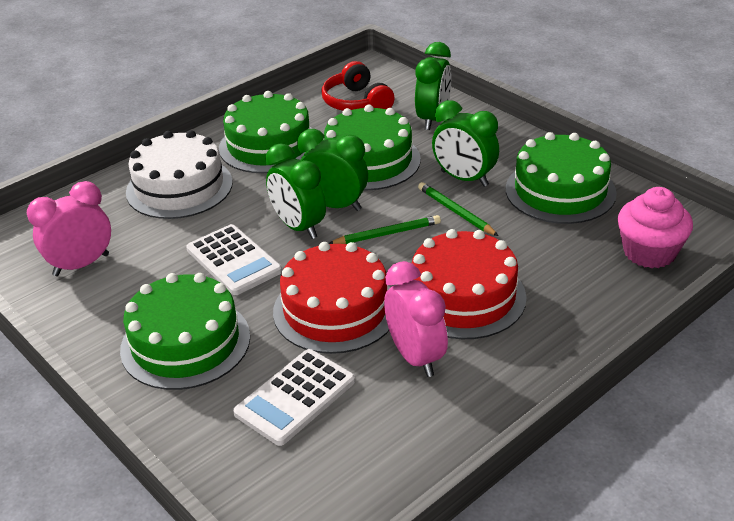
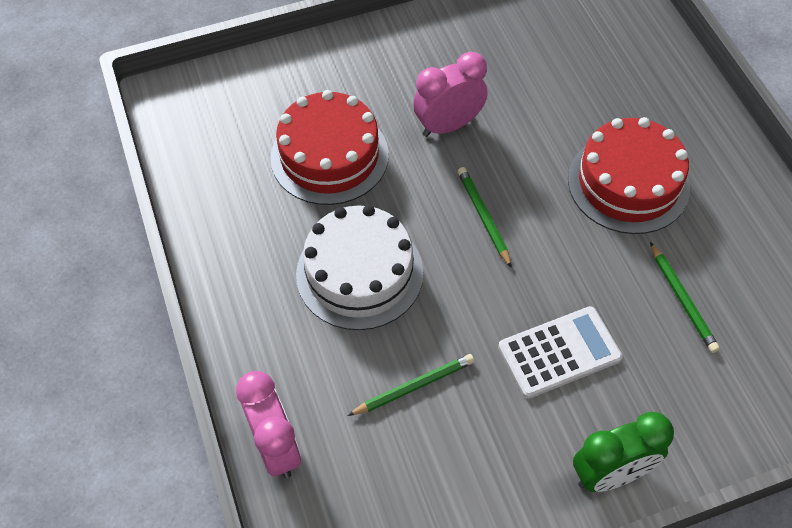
green cake: [120,273,250,390] [219,91,313,173] [324,105,421,190] [506,132,617,224] = 4 -> none = 0
green clock: [266,143,326,239] [297,129,368,211] [415,42,451,130] [432,100,499,187] = 4 -> [573,412,674,492] = 1
green pencil: [329,215,441,244] [418,182,499,236] = 2 -> [347,354,474,416] [457,167,512,268] [650,242,720,353] = 3
pink cupcake: [618,187,693,268] = 1 -> none = 0
red headphones: [322,61,395,111] = 1 -> none = 0
white calculator: [186,224,282,295] [233,349,355,446] = 2 -> [498,306,622,399] = 1

